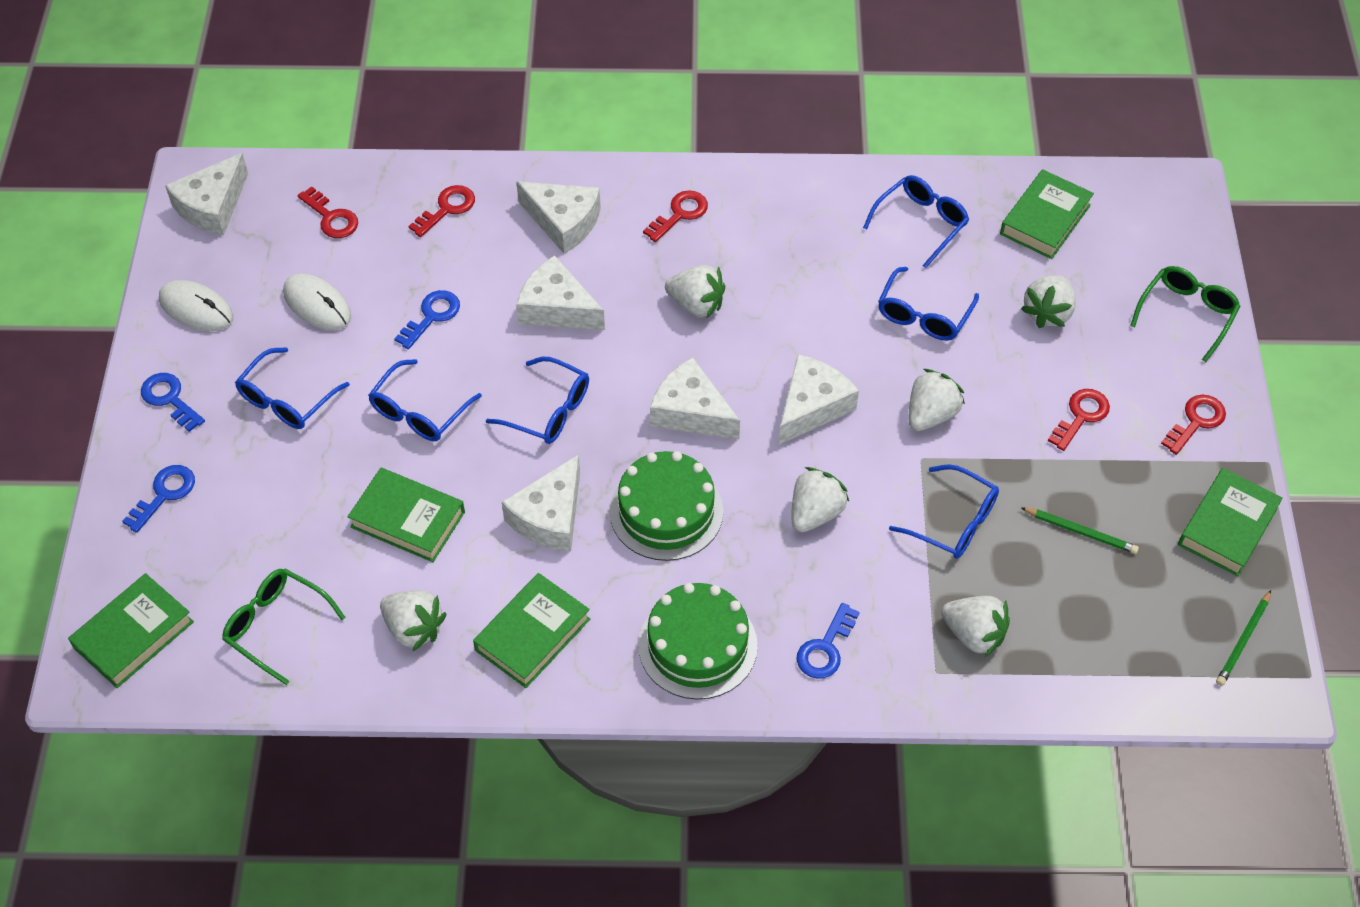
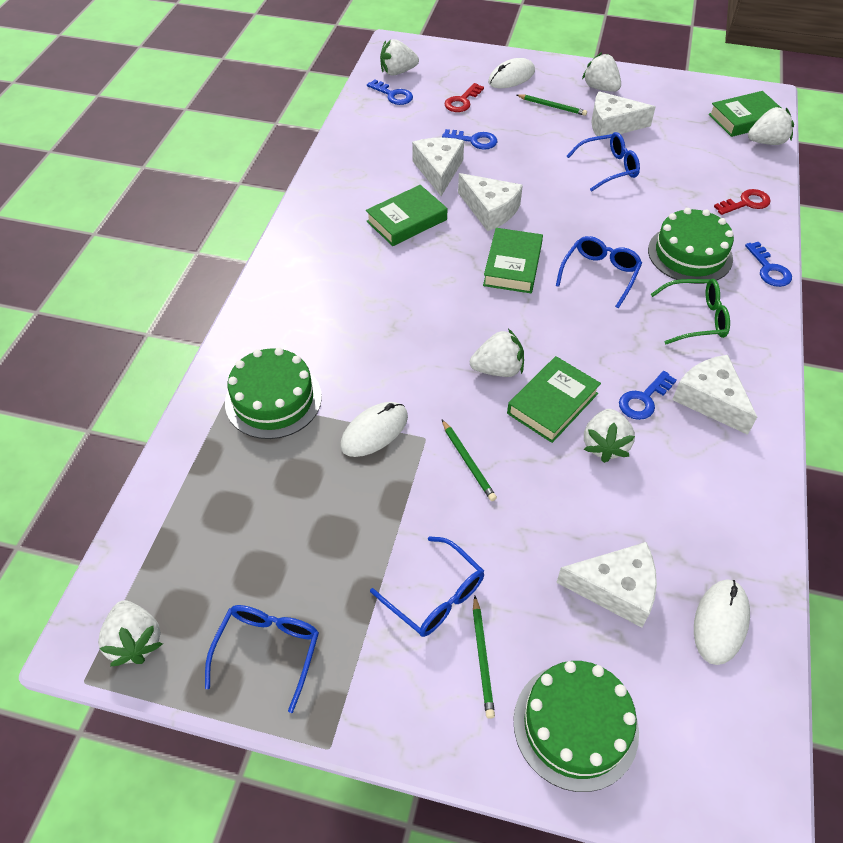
blue glasses: [235,347,350,429] [368,359,482,441] [486,357,589,444] [863,175,969,268] [878,267,979,341] [889,464,999,559] = 6 -> [205,605,319,713] [370,536,484,637] [556,236,642,308] [567,132,640,192] = 4
green book: [68,573,194,688] [348,468,465,562] [473,573,590,688] [1000,169,1094,259] [1178,468,1283,576] = 5 -> [366,185,447,246] [483,228,543,293] [507,356,601,443] [709,91,780,137] = 4
green cake: [610,451,723,561] [638,583,758,700] = 2 -> [225,348,322,439] [513,661,639,792] [648,208,734,284] = 3
green glasses: [222,569,345,685] [1130,266,1241,362] = 2 -> [651,279,730,344] = 1
green pencil: [1021,507,1139,554] [1216,590,1271,686] = 2 -> [442,420,497,501] [473,596,495,719] [517,94,587,116] = 3
red key: [298,186,358,238] [409,185,475,237] [643,191,708,242] [1048,389,1110,451] [1161,395,1226,455] = 5 -> [445,83,484,112] [714,189,771,215] = 2
white cheese: [165,153,248,235] [502,454,580,552] [516,181,601,254] [516,255,605,330] [650,357,740,439] [779,354,859,445] = 6 -> [412,138,464,196] [458,173,523,231] [556,542,657,628] [591,91,656,136] [672,355,757,435] = 5
white mouse: [159,280,233,331] [283,273,351,330] = 2 -> [340,402,408,457] [488,58,535,88] [694,579,750,665] = 3

